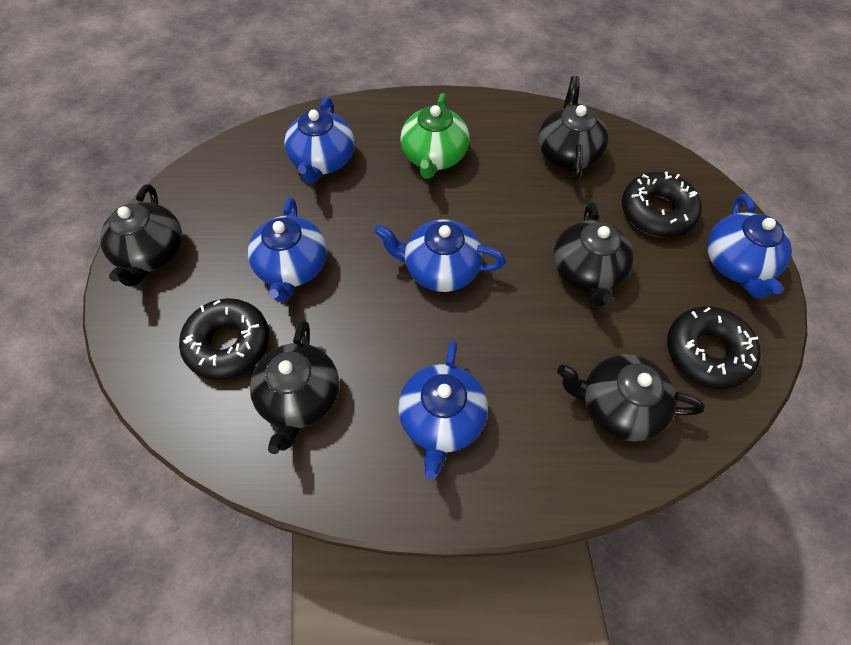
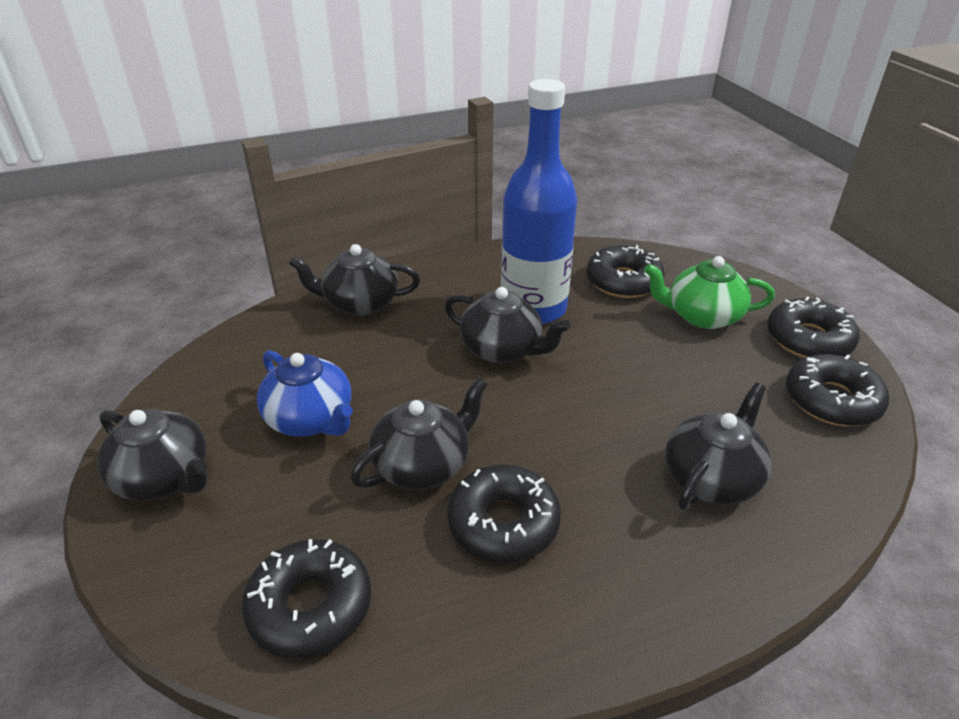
black donut: [179,298,269,380] [622,171,702,238] [667,306,761,389] = 3 -> [242,539,371,658] [447,465,561,563] [587,245,665,298] [767,296,860,358] [786,354,889,426] = 5
blue bottle: none = 0 -> [501,79,577,324] = 1
blue teapot: [248,197,327,302] [284,97,355,184] [374,219,506,292] [398,341,488,480] [707,194,792,298] = 5 -> [257,350,353,437] = 1

